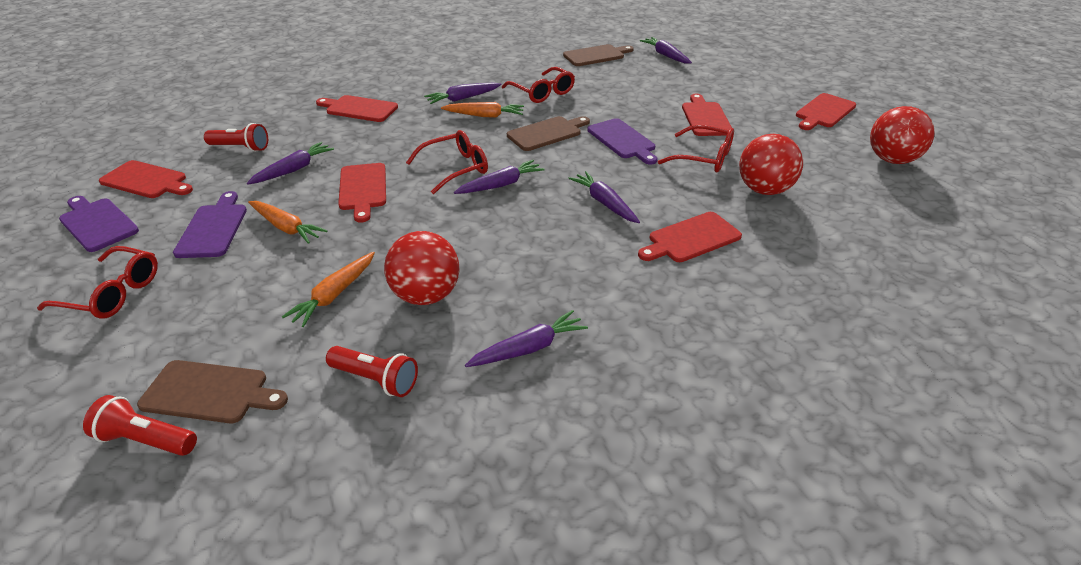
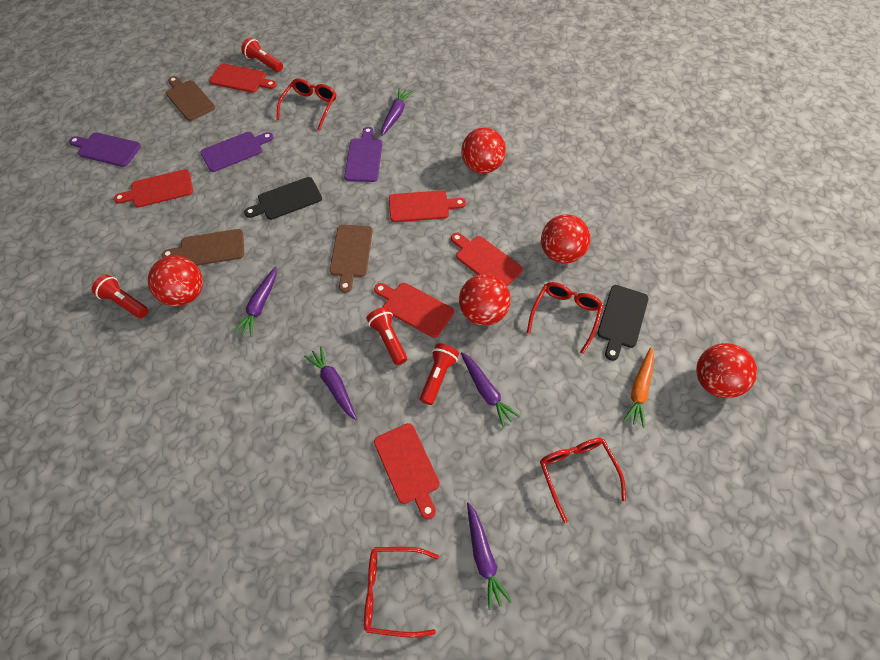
black cutting board: none = 0 -> [244,177,322,220] [597,285,649,361] = 2
orange carrot: [248,201,327,244] [282,252,375,327] [441,102,524,118] = 3 -> [623,347,654,428] = 1
purple carrot: [247,142,334,185] [424,83,501,104] [454,160,545,194] [465,310,588,367] [568,171,640,223] [640,37,692,64] = 6 -> [234,266,277,337] [304,346,357,420] [381,88,413,136] [461,352,520,428] [467,502,512,610] = 5
red ball: [384,231,459,305] [739,134,803,195] [870,106,935,164] = 3 -> [148,255,203,306] [459,274,511,326] [461,128,506,174] [541,214,591,263] [696,343,757,398] = 5
red flashlight: [83,395,197,456] [204,123,268,152] [326,346,418,397] = 3 -> [91,275,148,318] [241,38,283,72] [367,307,407,365] [420,343,459,405] = 4

